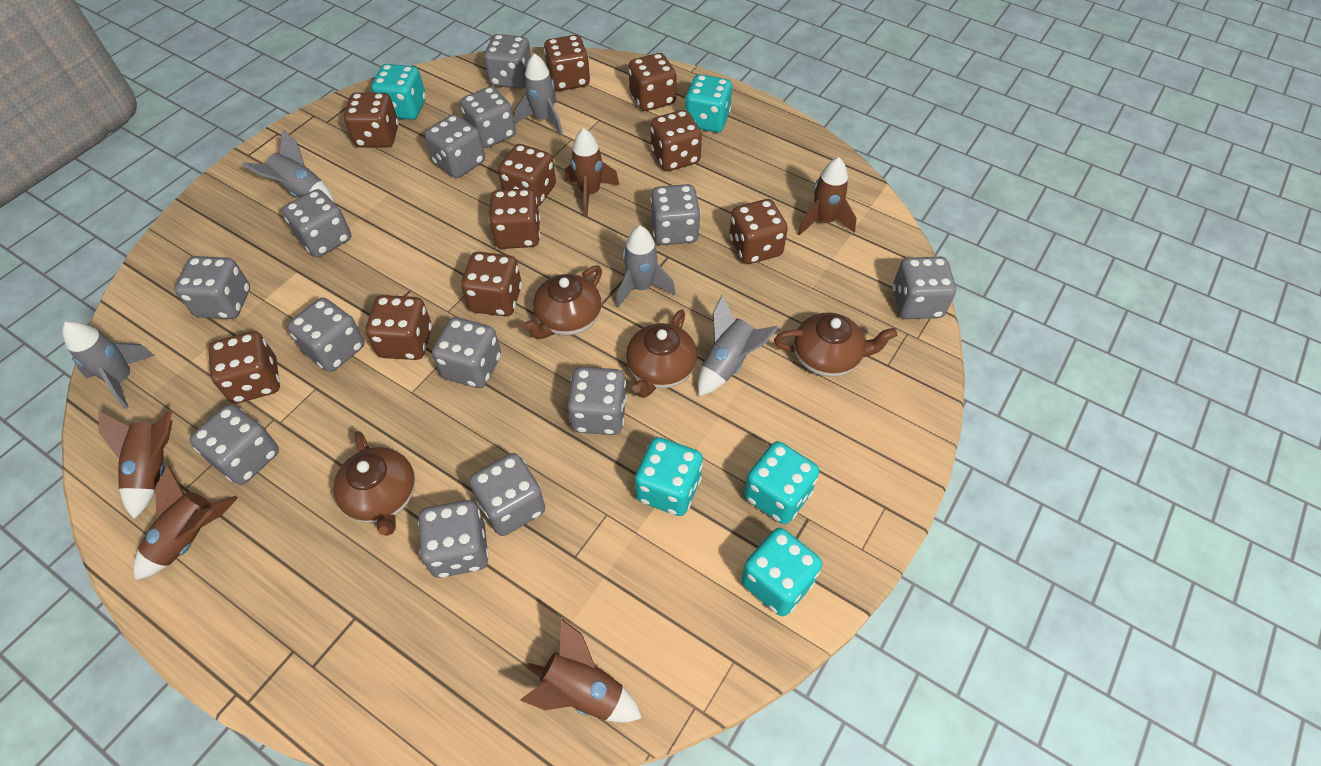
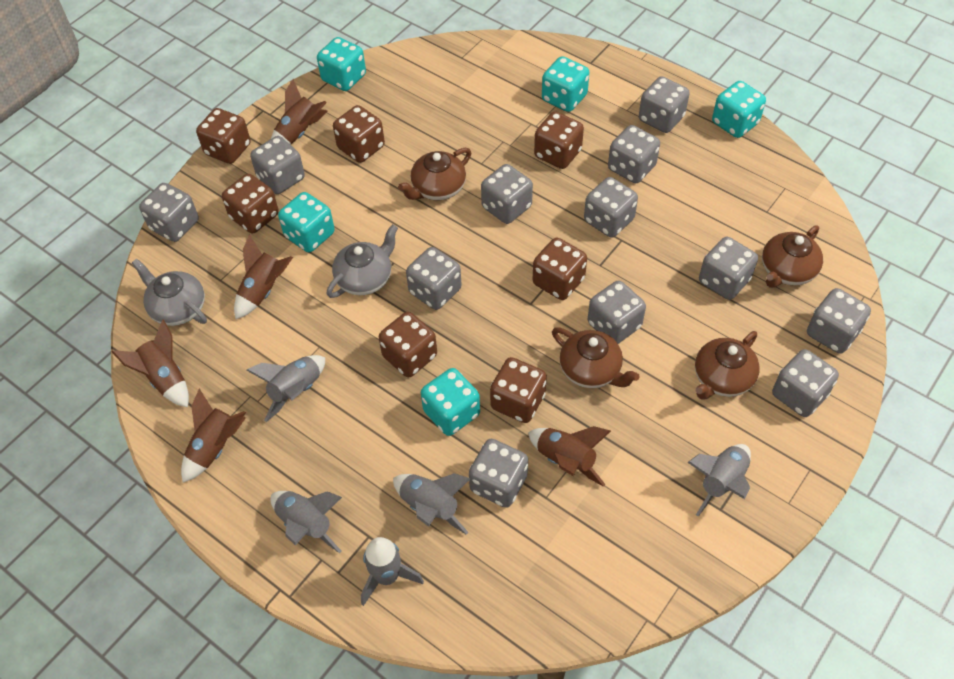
brown dice: [208,331,280,404] [344,93,399,148] [366,295,432,360] [461,252,522,316] [489,188,540,249] [498,144,556,207] [544,35,590,91] [629,53,677,111] [651,110,702,171] [729,199,788,264] = 10 -> [196,108,250,164] [222,174,279,233] [333,105,385,163] [379,312,437,377] [490,357,547,423] [533,238,587,300] [534,112,584,169] = 7
grey dice: [175,256,250,319] [190,404,279,485] [282,189,351,257] [287,298,365,372] [418,500,489,578] [425,114,485,178] [432,317,501,388] [460,86,516,148] [469,453,545,536] [484,34,531,89] [567,367,627,435] [650,184,701,245] [893,257,956,319] = 13 -> [139,183,199,242] [250,136,305,194] [406,247,462,310] [469,439,528,508] [481,164,533,224] [584,177,638,238] [588,280,646,344] [608,125,660,183] [639,76,690,133] [699,237,758,300] [772,349,839,417] [807,288,871,354] = 12
grey teapot: none = 0 -> [132,259,207,326] [326,224,398,298] = 2

